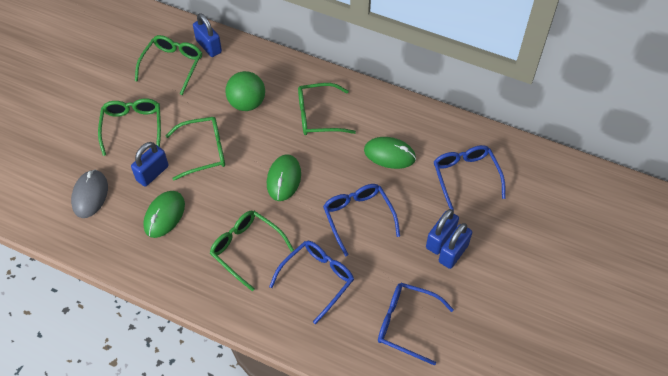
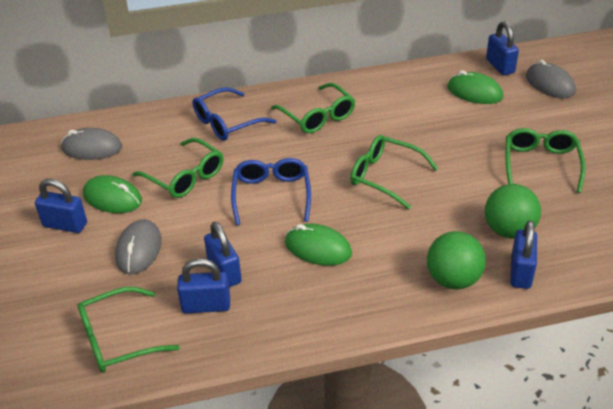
blue glasses: [269,241,354,324] [323,184,400,257] [378,283,454,366] [434,145,506,211] = 4 -> [193,88,276,141] [231,158,311,225] = 2
blue padlock: [131,142,169,187] [193,13,222,57] [426,209,459,255] [439,223,472,269] = 4 -> [35,179,87,233] [177,258,230,313] [204,222,242,287] [486,21,519,75] [510,220,537,289] = 5
green ball: [225,71,265,111] = 1 -> [427,231,486,289] [485,184,541,238] = 2
grey mouse: [71,170,108,218] = 1 -> [61,128,122,160] [115,219,162,275] [526,60,576,98] = 3

